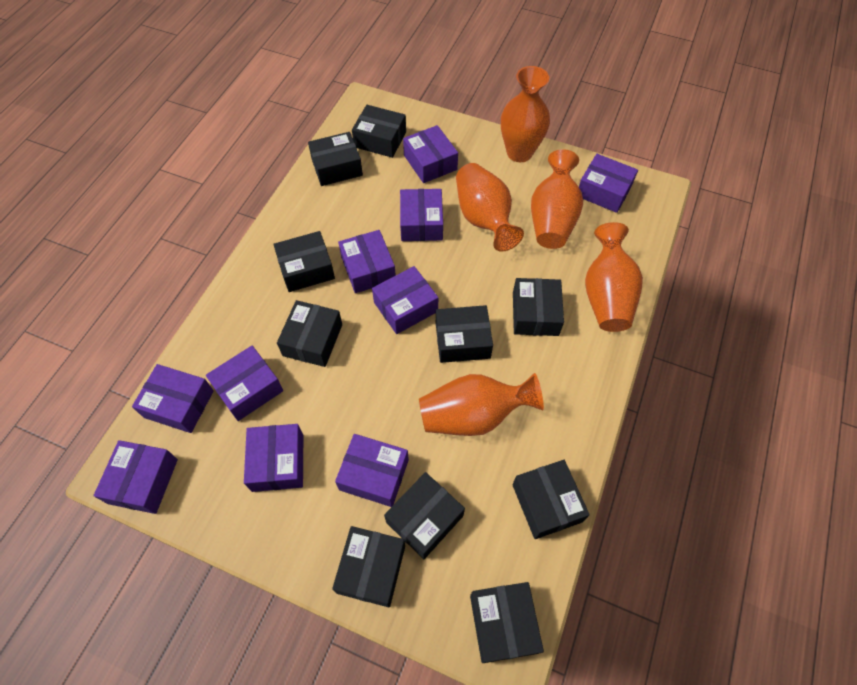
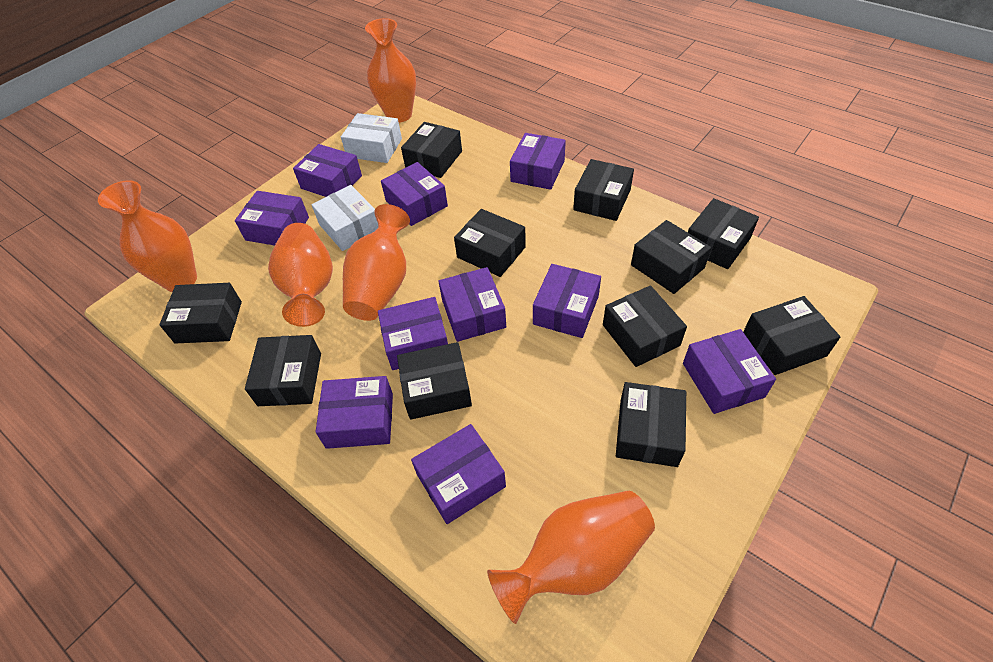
black box: [273,231,335,292] [277,300,342,367] [308,132,363,186] [332,526,405,607] [352,105,406,158] [384,472,465,559] [436,305,493,363] [470,582,544,663] [512,460,590,539] [513,278,564,336] = 10 -> [159,283,242,343] [245,335,321,406] [397,342,472,420] [401,122,462,178] [454,209,526,277] [573,159,634,221] [603,285,687,367] [616,382,686,467] [631,220,712,294] [688,198,759,269] [743,296,840,375] = 11
white box: none = 0 -> [311,185,378,251] [341,113,402,163] = 2

